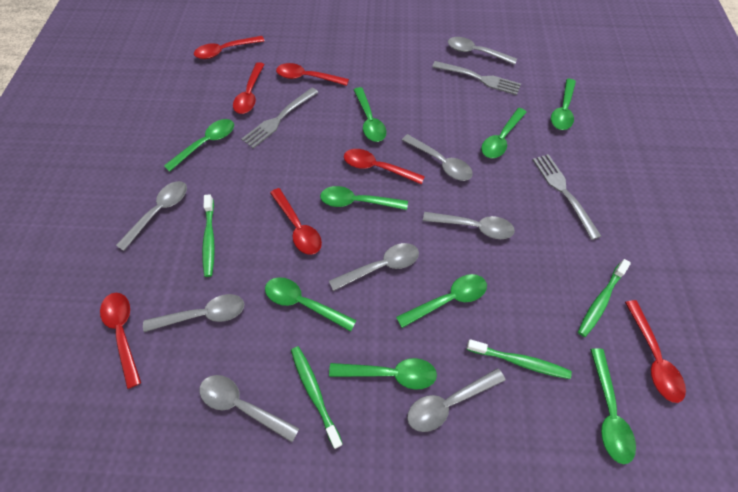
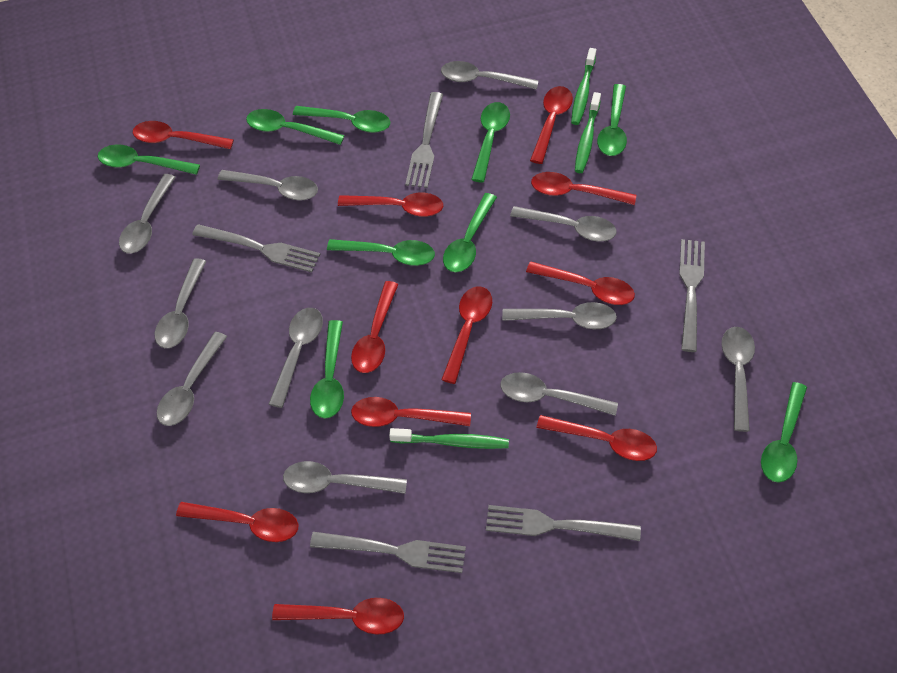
green toothbrush: [202,194,215,277] [291,346,343,449] [466,339,572,379] [578,259,631,337] = 4 -> [389,428,509,449] [571,48,596,125] [575,92,601,173] = 3
grey fork: [241,88,318,148] [432,61,521,95] [533,154,601,240] = 3 -> [192,224,321,272] [310,532,466,573] [405,92,443,188] [486,505,641,541] [679,239,705,352] = 5
grey spoon: [116,181,187,251] [143,294,244,332] [199,375,300,442] [329,243,419,291] [402,134,473,181] [407,368,506,432] [423,212,515,239] [448,37,517,65] = 8 -> [119,174,176,254] [155,258,206,348] [157,332,227,426] [218,170,318,200] [269,308,323,408] [283,461,407,494] [441,61,539,90] [500,372,618,416] [502,302,617,329] [510,206,617,242] [721,327,755,432] = 11
red spoon: [100,293,141,389] [194,36,265,59] [233,62,265,114] [270,188,322,255] [276,63,349,86] [344,149,425,184] [625,300,686,403] = 7 -> [133,121,234,149] [176,502,299,542] [272,598,404,635] [338,193,443,217] [351,281,398,373] [351,397,471,427] [441,286,492,384] [526,262,635,305] [530,86,573,164] [531,172,636,205] [536,415,657,461] = 11

